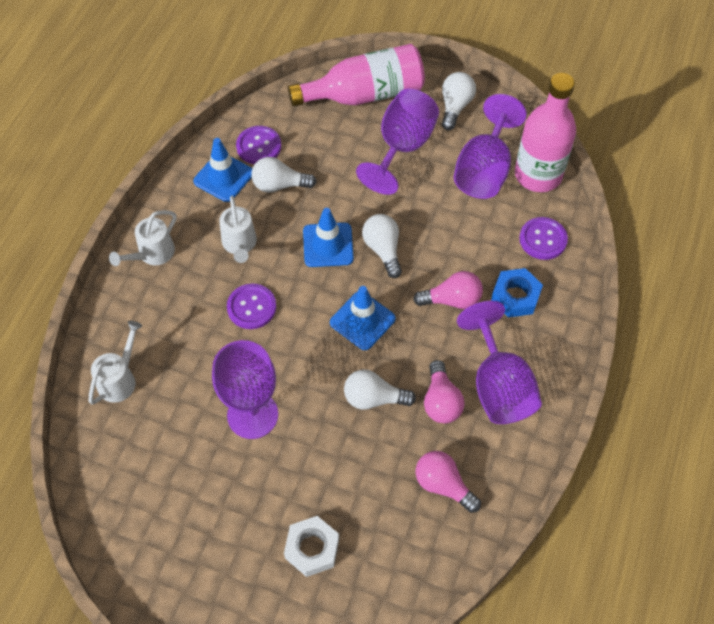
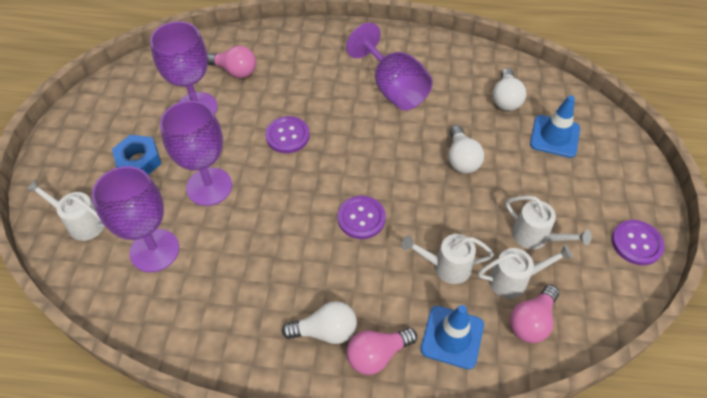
blue traffic cone: [193,138,252,202] [303,208,354,267] [330,286,396,350] = 3 -> [421,305,484,369] [530,95,580,158] = 2
pink bottle: [288,44,425,106] [515,73,576,192] = 2 -> none = 0
white light bulb: [251,157,316,193] [344,369,416,410] [362,214,402,278] [442,72,476,131] = 4 -> [282,301,357,344] [448,125,484,174] [492,68,526,111] = 3
white nut: [284,516,339,577] = 1 -> none = 0
white watering can: [89,321,142,405] [109,210,177,266] [220,196,257,263] = 3 -> [25,179,105,241] [401,234,494,284] [478,244,573,299] [506,196,592,249] = 4

